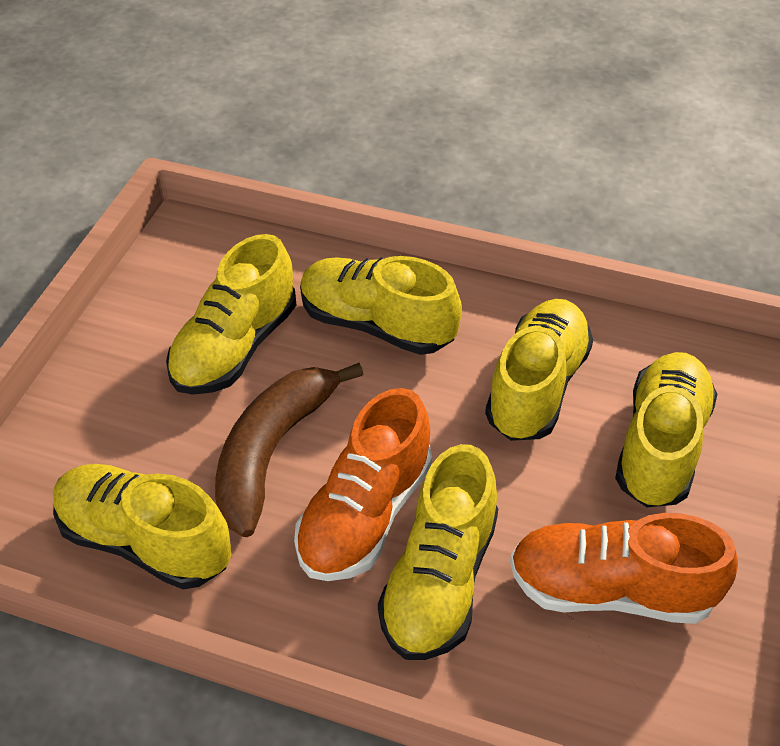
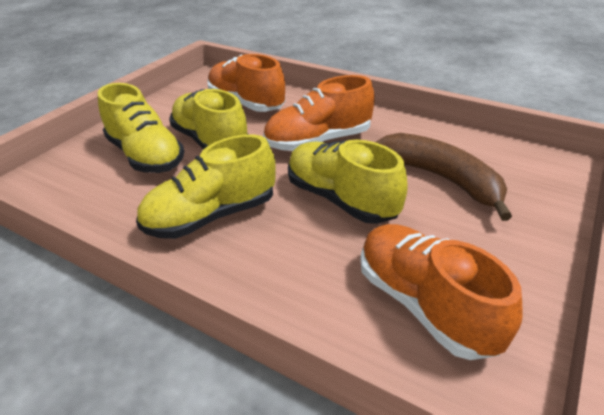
orange shoe: [294,388,432,581] [510,513,738,624] = 2 -> [207,54,285,112] [263,75,375,151] [360,224,523,360] = 3
yellow shoe: [53,464,231,589] [166,234,296,395] [300,256,462,355] [378,444,498,660] [485,299,593,441] [615,352,718,507] = 6 -> [98,83,184,173] [136,134,276,239] [169,89,248,150] [288,139,408,224] = 4

